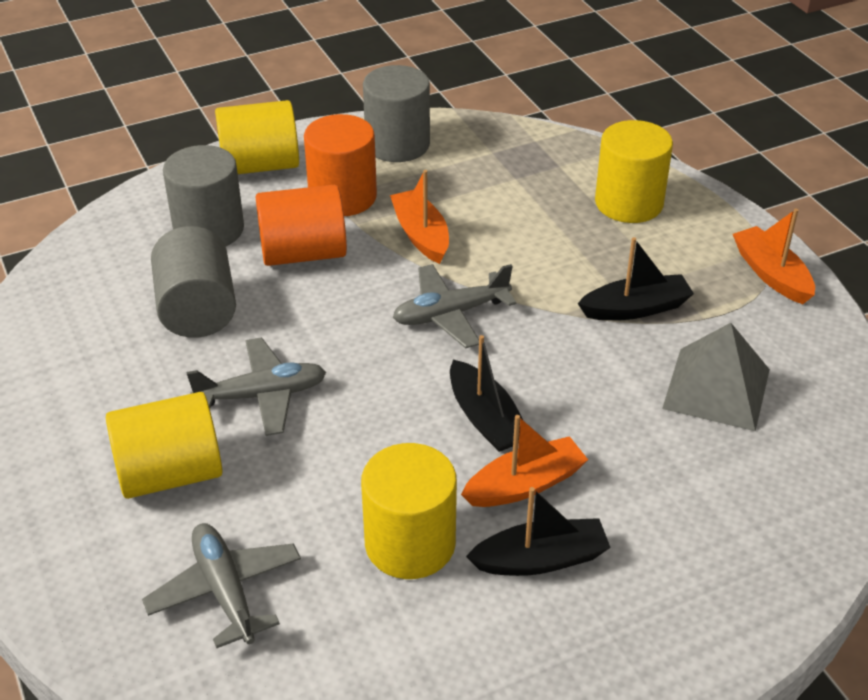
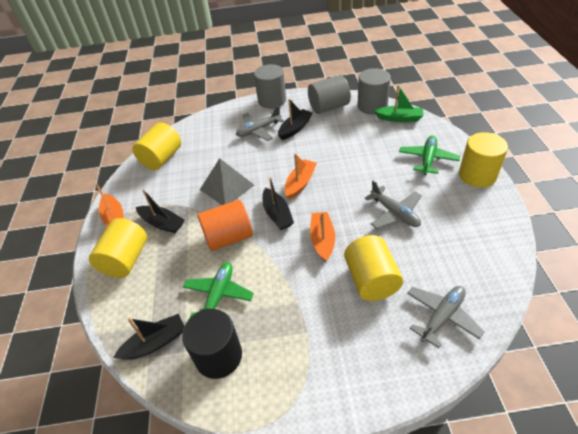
black boat: [450,335,524,452] [466,487,611,576] [577,237,694,320] = 3 -> [113,314,184,360] [136,189,184,233] [262,177,294,230] [278,99,313,140] = 4
black cylinder: none = 0 -> [182,309,242,379] = 1
green boat: none = 0 -> [374,85,423,122] = 1
green plane: none = 0 -> [183,262,254,318] [399,136,460,175] = 2
orange cylinder: [256,185,347,266] [304,114,377,216] = 2 -> [198,200,253,251] = 1

